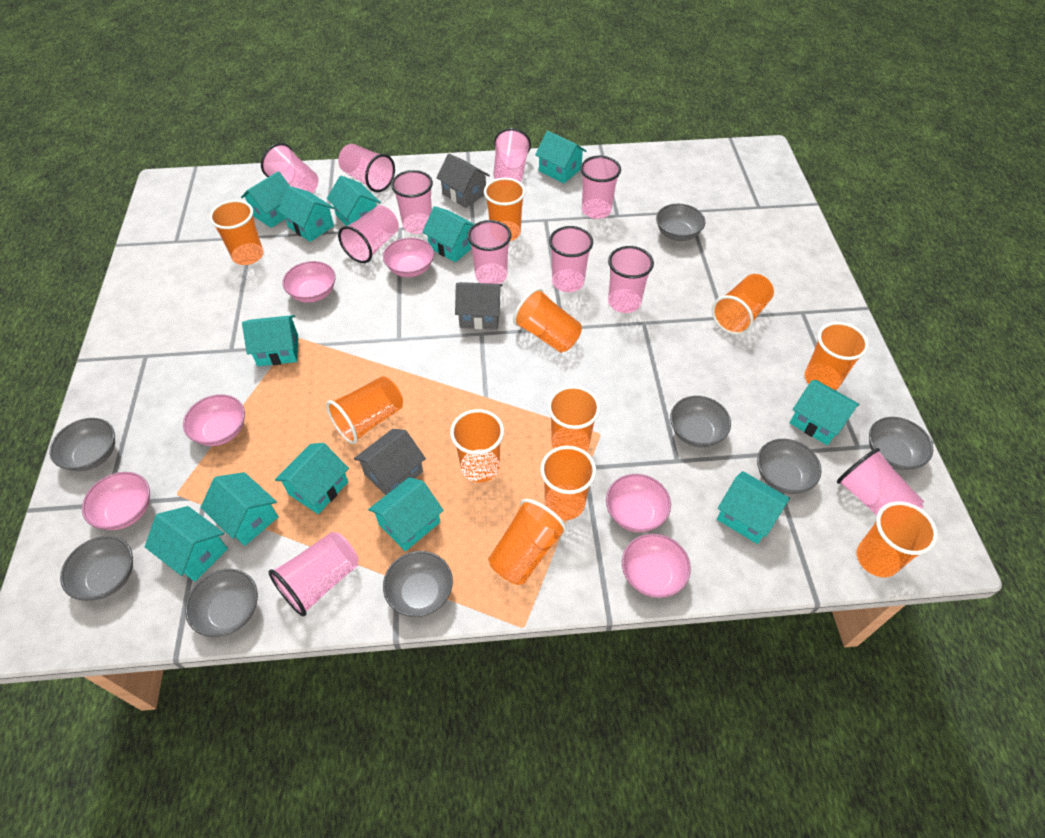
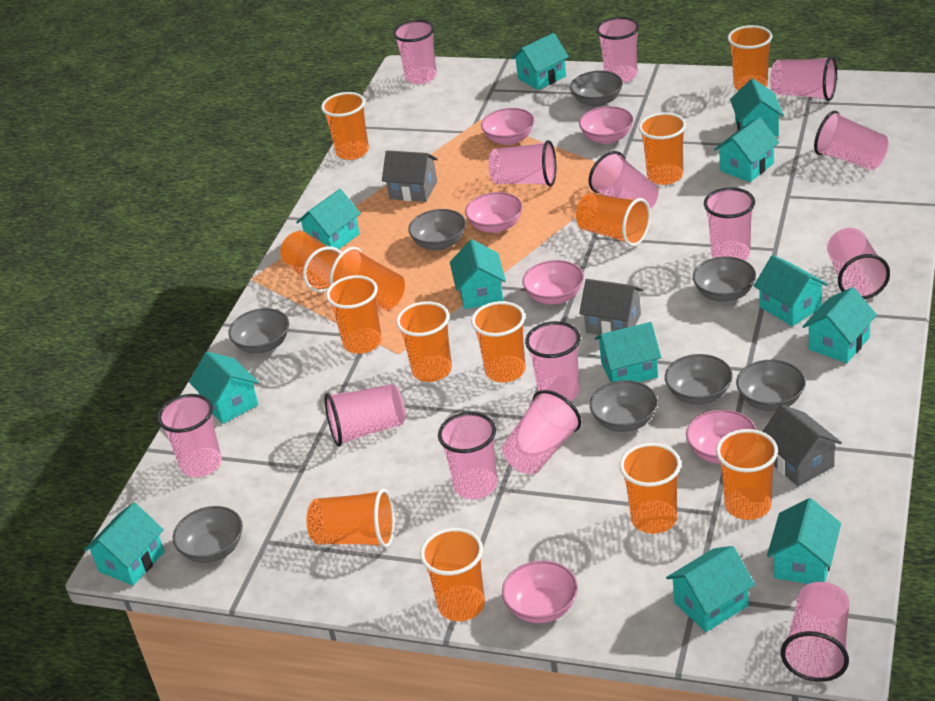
orange cup: [209,200,263,265] [326,376,403,444] [450,409,504,483] [484,178,526,241] [488,499,567,585] [513,288,582,353] [540,446,596,520] [548,386,600,452] [712,274,774,335] [805,322,869,390] [857,501,938,577] = 11 -> [280,231,341,292] [307,489,395,548] [321,92,369,160] [326,275,382,354] [330,247,405,310] [396,301,452,382] [420,528,485,621] [471,301,526,382] [576,193,651,247] [620,443,681,534] [639,112,686,185] [716,429,778,520] [728,25,773,91] = 13
pink cup: [261,143,318,194] [268,532,359,617] [338,144,395,192] [338,205,399,263] [391,170,433,234] [467,220,511,284] [493,128,531,182] [549,226,593,292] [580,156,621,219] [608,246,654,313] [837,448,924,516] = 11 -> [158,394,222,477] [324,384,406,447] [393,20,437,84] [438,412,497,499] [488,140,556,187] [502,390,582,474] [525,321,580,401] [589,151,659,210] [596,17,639,83] [704,187,755,260] [770,56,837,101] [781,582,849,682] [814,111,889,170] [827,228,890,299] = 14

